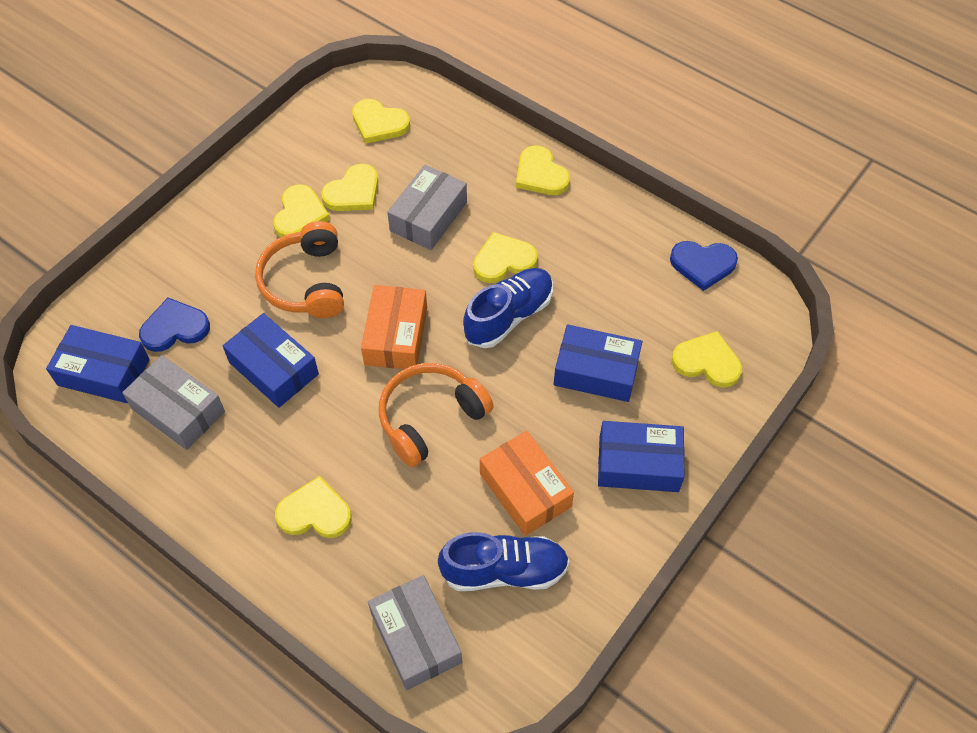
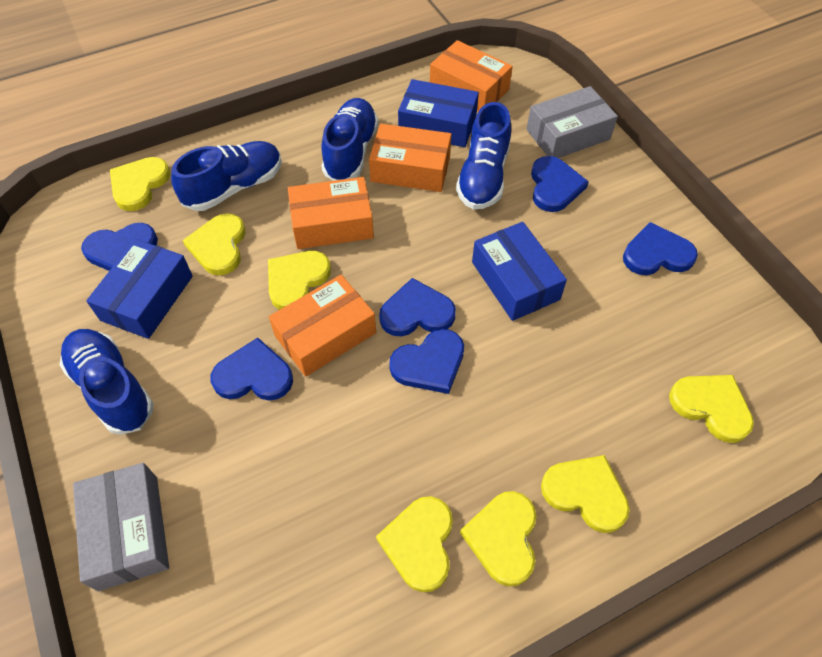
blue box: [46,325,150,403] [223,313,319,408] [554,324,642,402] [598,421,685,492] = 4 -> [86,239,193,339] [398,79,479,147] [472,222,567,321] = 3
blue heart: [139,298,210,352] [670,241,738,291] = 2 -> [81,223,158,271] [211,338,293,401] [379,278,456,336] [389,329,464,394] [531,156,589,212] [623,222,698,275] = 6
blue shoe: [438,532,569,591] [463,268,553,348] = 2 -> [60,329,154,435] [171,141,282,211] [321,98,378,181] [456,102,511,210] = 4
grey box: [122,355,225,450] [368,575,462,690] [387,165,467,250] = 3 -> [73,463,169,591] [527,86,618,158] = 2
orange box: [361,285,427,369] [480,431,574,536] = 2 -> [269,275,376,377] [288,177,374,249] [369,124,452,192] [430,40,513,112] = 4
orange headphones: [255,221,344,318] [379,363,494,467] = 2 -> none = 0

